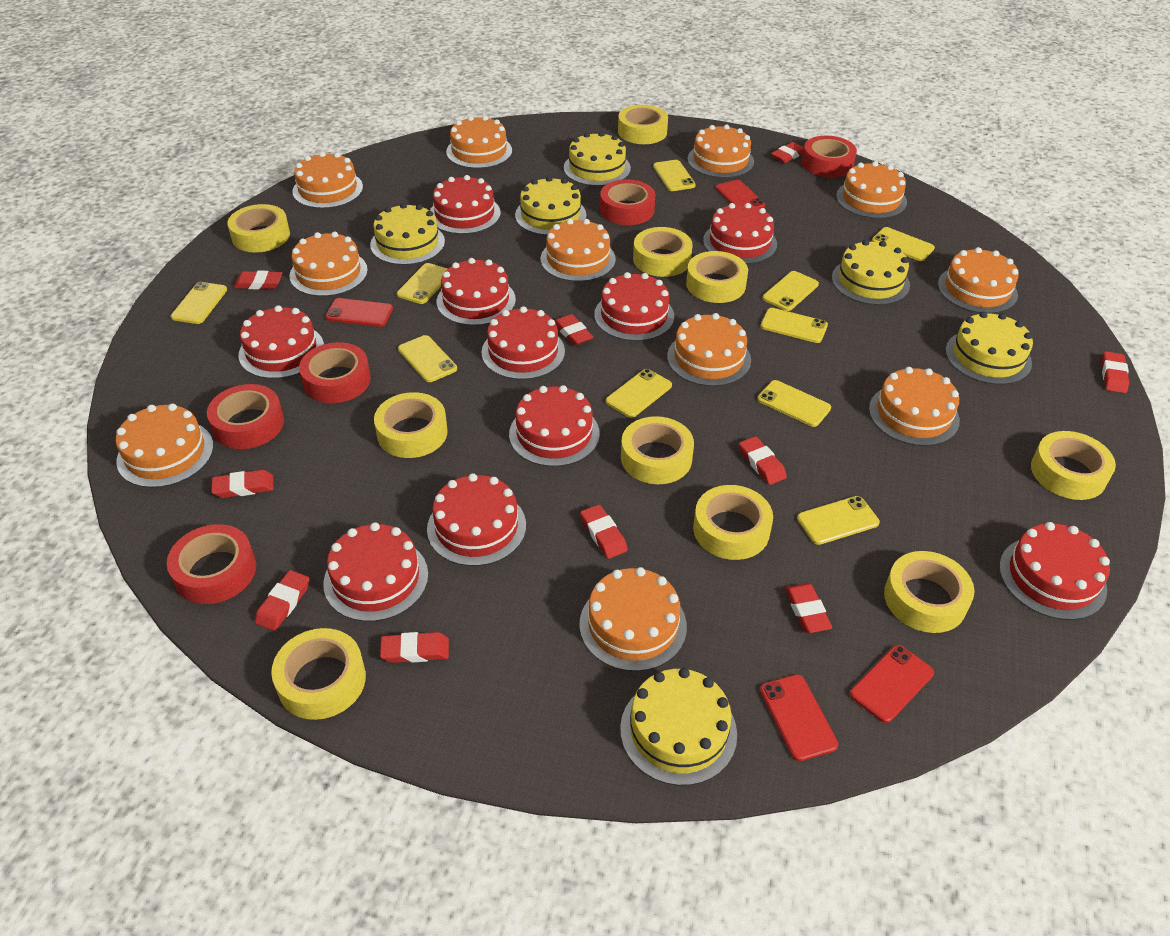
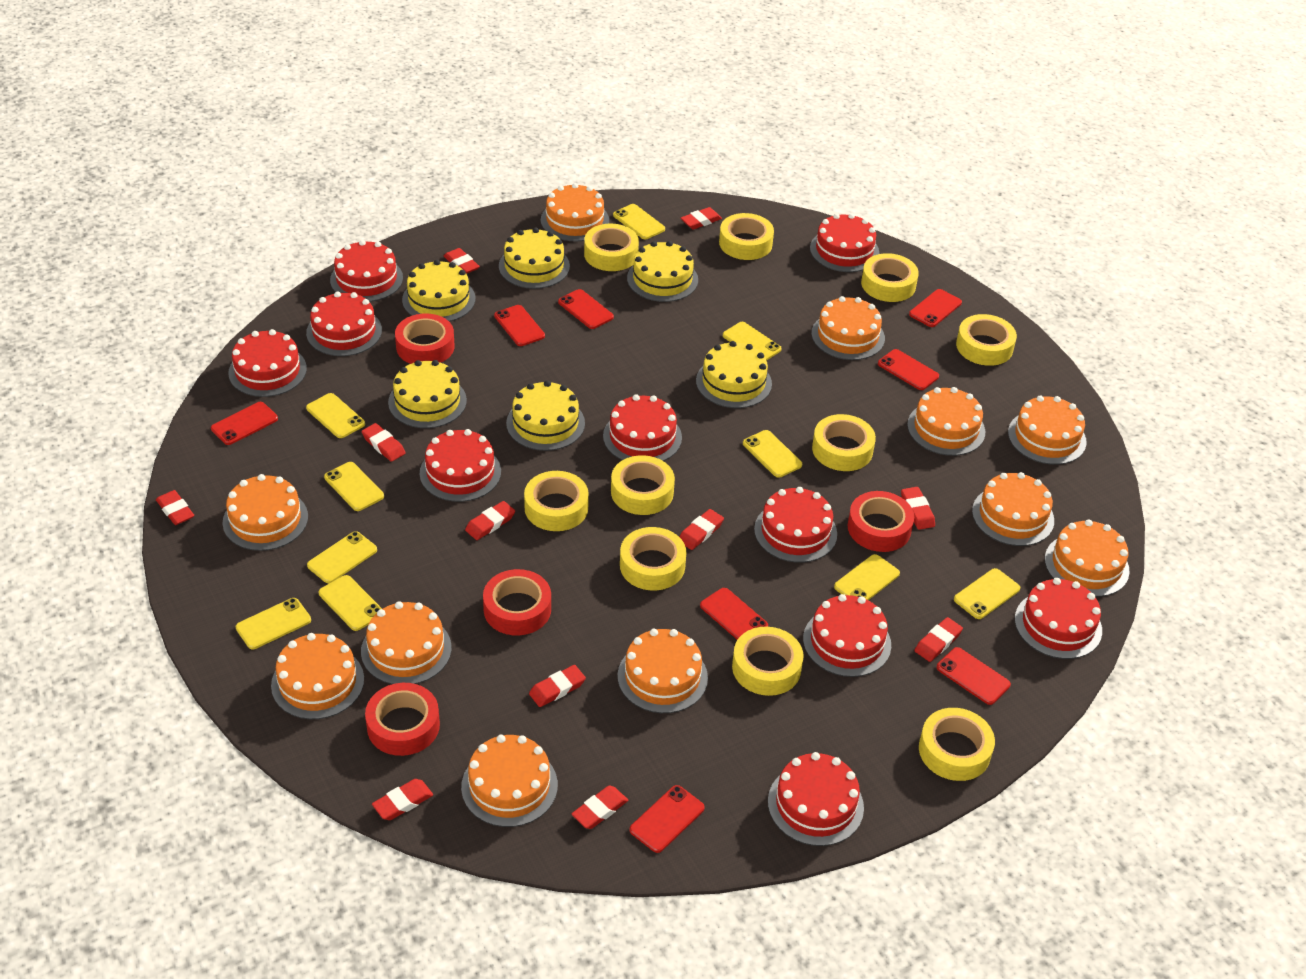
red eraser: [211,470,274,498] [234,271,283,289] [255,570,309,631] [380,632,449,663] [555,314,593,346] [580,504,628,559] [739,436,787,485] [771,142,804,163] [785,584,832,633] [1102,351,1129,393] = 10 -> [156,490,194,525] [362,423,405,462] [372,779,433,820] [444,248,480,274] [465,501,515,540] [529,665,586,707] [571,786,628,829] [679,509,724,550] [681,207,722,230] [901,487,935,530] [915,617,963,662] = 11
red phone: [325,298,393,327] [716,180,765,209] [760,674,838,761] [850,645,934,723] = 4 -> [211,402,278,445] [494,305,545,346] [558,289,614,329] [630,785,705,853] [700,588,768,640] [878,349,939,390] [909,289,962,327] [937,647,1011,705] = 8
red tape: [167,524,256,604] [207,384,284,449] [299,342,371,403] [600,179,656,225] [802,136,857,178] = 5 -> [365,683,440,756] [395,313,455,364] [483,569,551,635] [848,491,914,552] = 4

